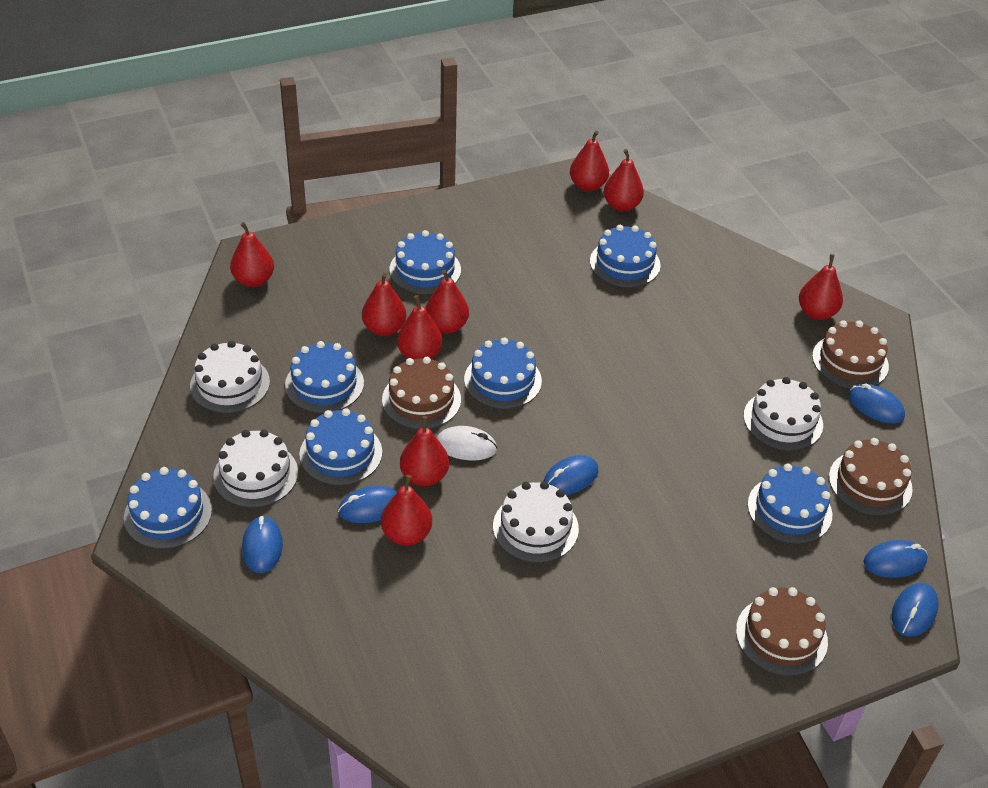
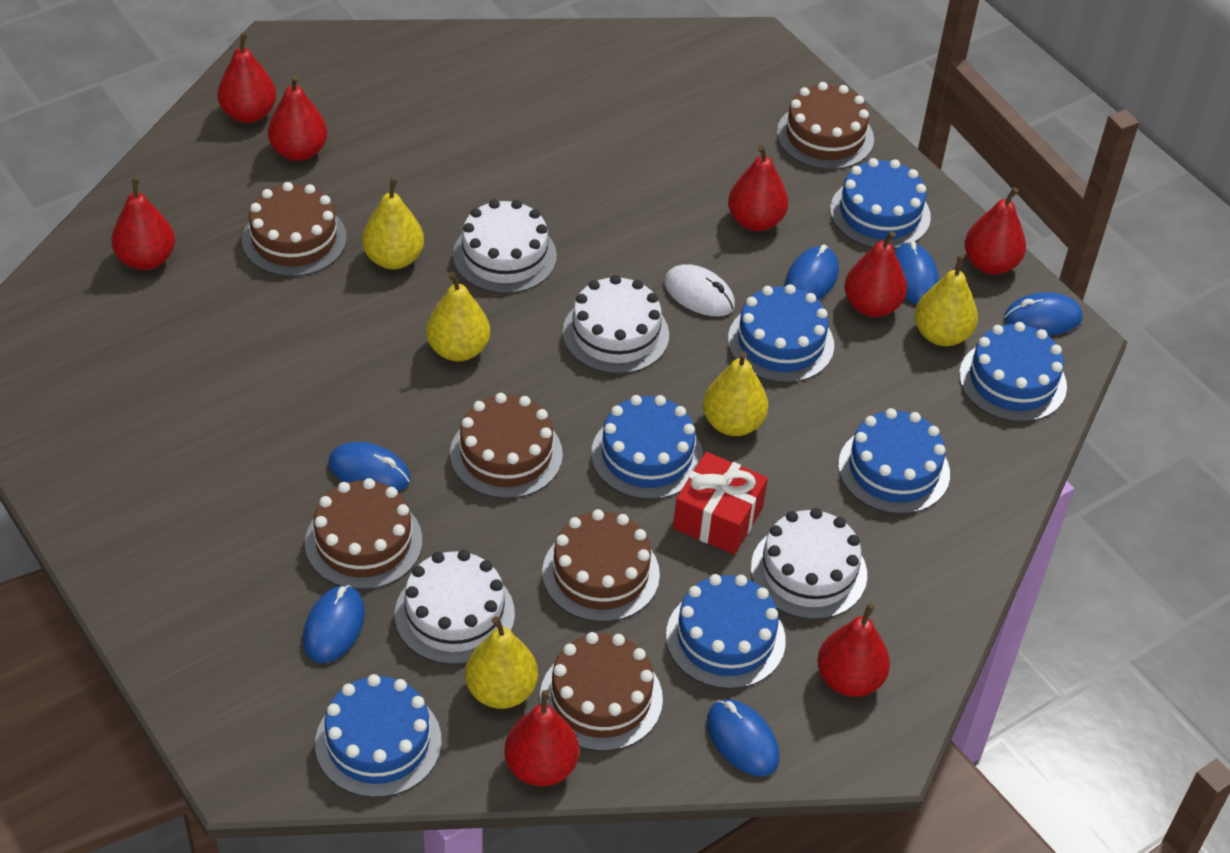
brown cake: [382,357,461,429] [736,587,828,676] [812,320,889,388] [829,438,913,516] = 4 -> [242,182,347,277] [305,478,422,590] [450,393,563,499] [540,632,663,751] [542,509,660,622] [777,82,874,170] = 6
red gift: none = 0 -> [673,452,768,555] = 1
red pear: [230,222,274,287] [362,273,406,336] [381,475,432,546] [397,295,442,359] [400,416,449,486] [425,270,469,334] [570,131,609,191] [604,149,644,212] [799,254,843,320] = 9 -> [111,178,175,270] [217,33,277,123] [268,75,327,161] [504,690,579,786] [728,145,788,231] [817,603,890,697] [844,231,907,317] [965,187,1026,275] = 8
yellow pear: none = 0 -> [362,178,424,269] [426,272,490,361] [465,616,538,709] [703,351,768,436] [915,255,978,346] = 5

